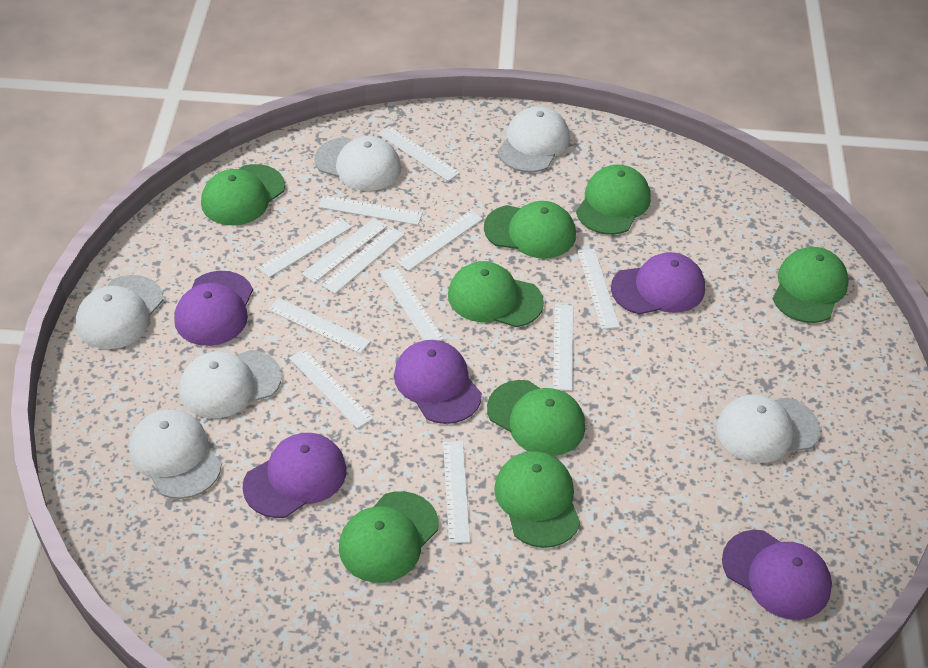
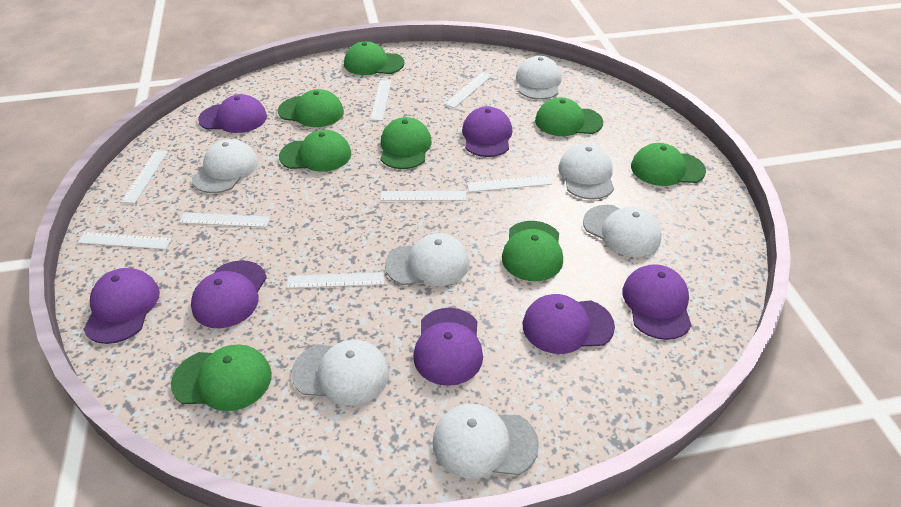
purple cap: [174,271,253,346] [242,433,346,518] [394,340,482,424] [611,252,705,315] [722,530,832,620] = 5 -> [83,268,160,344] [191,260,267,328] [198,94,267,133] [413,308,483,386] [462,106,512,157] [522,294,615,354] [622,264,692,340] = 7
white cap: [76,275,164,349] [129,409,222,499] [179,350,282,418] [315,136,401,191] [498,106,570,173] [717,395,820,463] = 6 -> [192,139,258,193] [291,340,389,405] [385,233,469,286] [433,404,539,479] [516,56,562,100] [558,144,614,200] [583,205,662,257] = 7
white ruler: [258,218,352,278] [268,298,371,354] [289,349,373,429] [302,218,387,283] [318,195,422,225] [322,227,404,294] [378,126,460,181] [380,266,444,341] [396,210,483,271] [443,441,470,543] [553,304,573,391] [578,249,620,329] = 12 -> [77,232,172,250] [121,150,168,204] [179,213,270,227] [286,272,385,288] [370,80,392,121] [380,191,466,201] [444,72,492,108] [467,175,552,192] = 8

